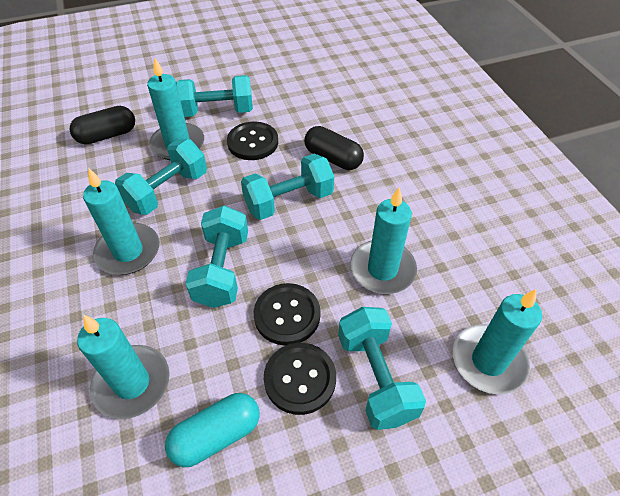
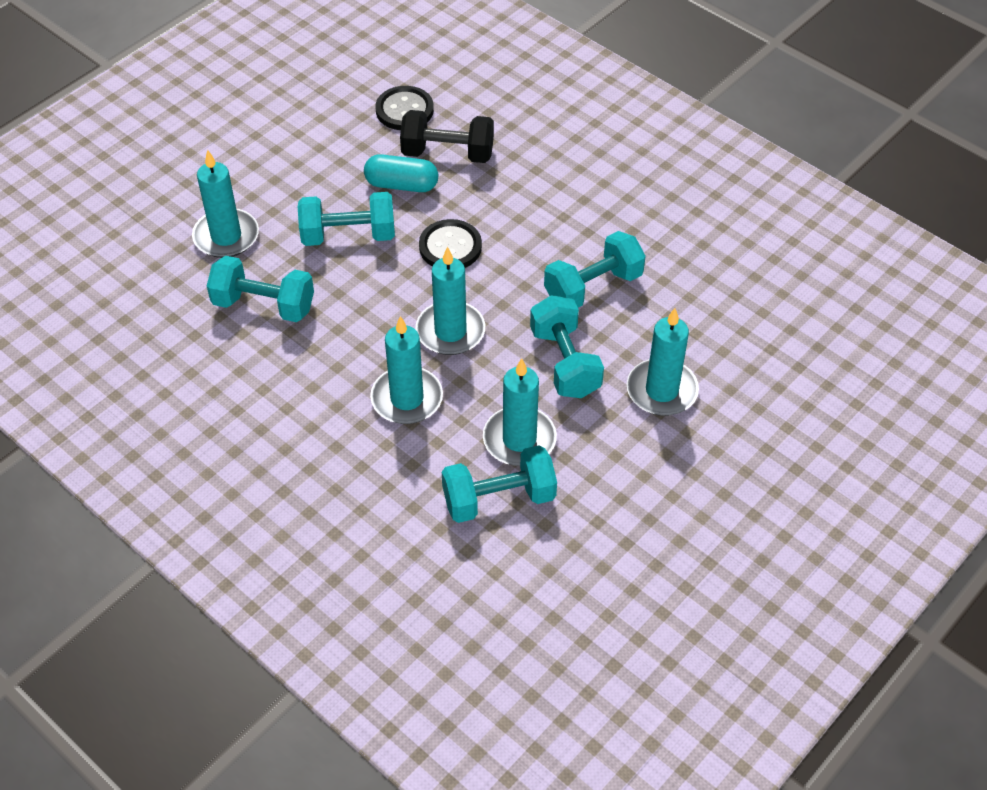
black button: [227,121,278,160] [254,283,321,346] [264,343,336,415] = 3 -> [376,86,434,130] [419,219,482,268] = 2
black capsule: [70,106,135,144] [304,126,364,170] = 2 -> none = 0
black dumbbell: none = 0 -> [400,110,494,163] = 1

